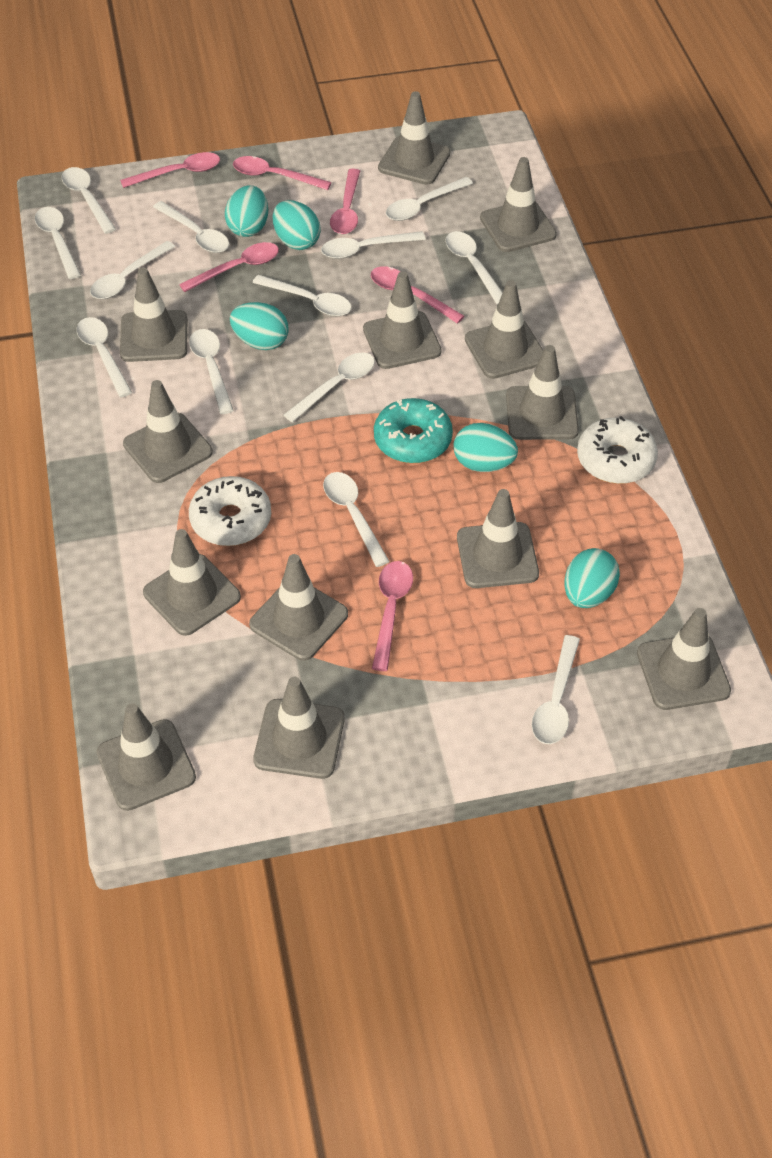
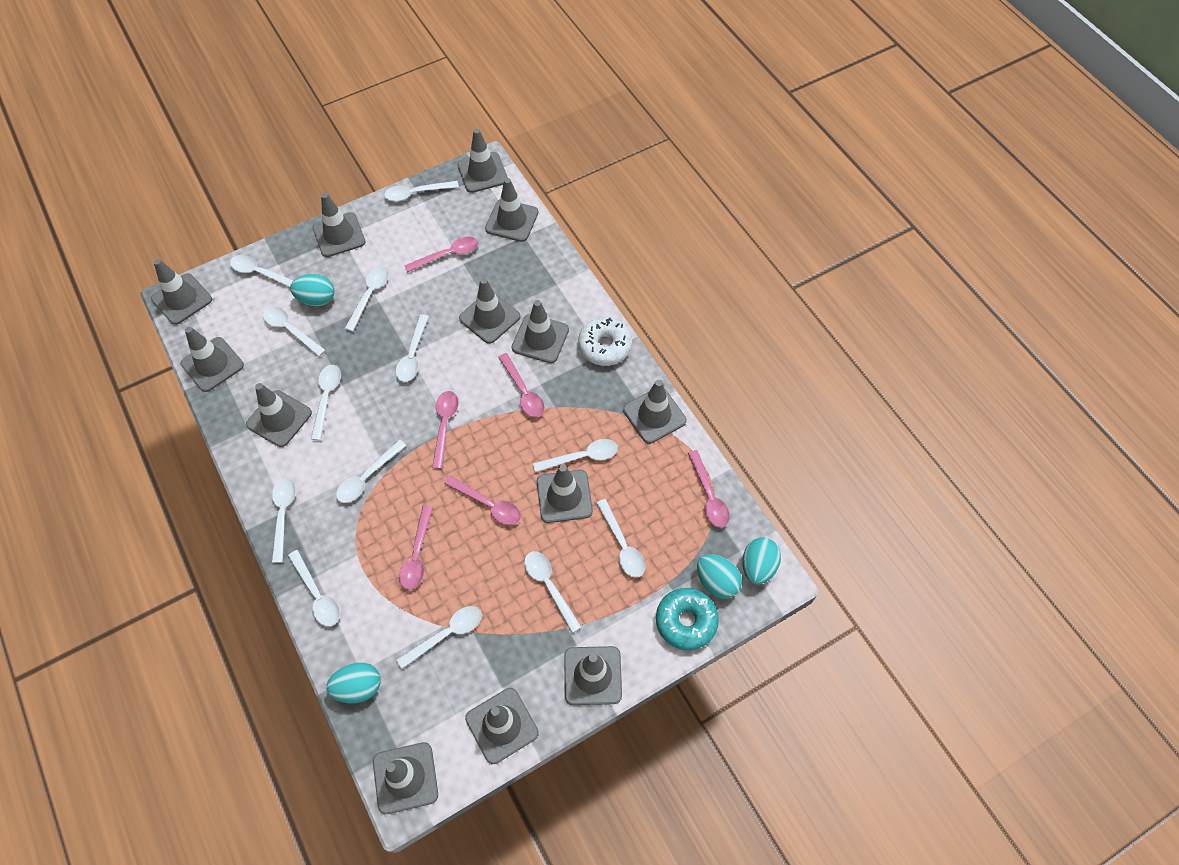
turquoise egg: [225,185,268,237] [230,302,289,350] [273,200,321,250] [453,423,518,472] [564,548,620,608] = 5 -> [290,274,334,306] [326,662,380,703] [697,554,742,599] [742,537,781,584] = 4
white donut: [189,476,271,546] [577,416,658,484] = 2 -> [578,317,632,366] = 1

